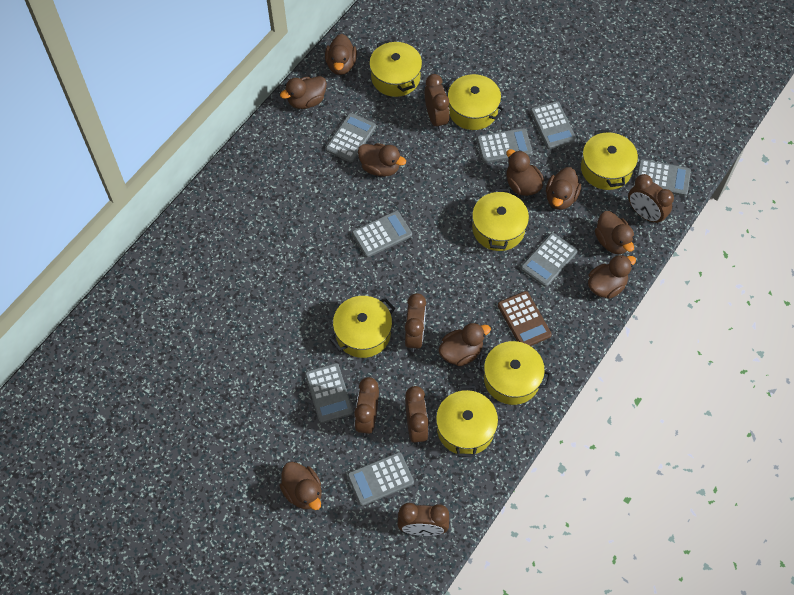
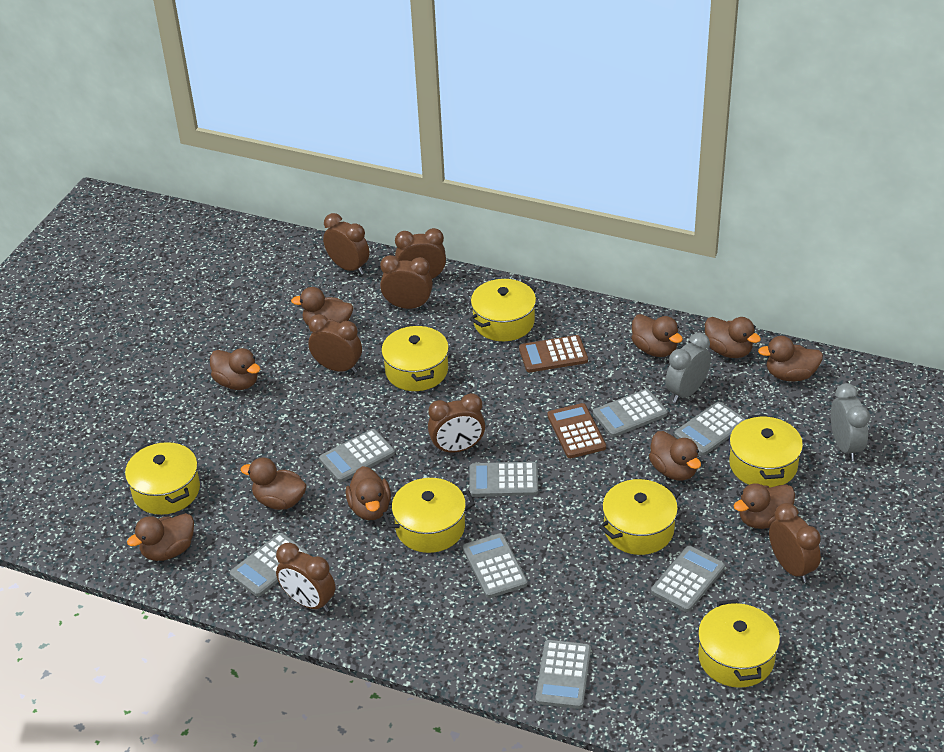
brown calculator: [498,291,552,346] = 1 -> [519,335,588,372] [548,403,606,458] = 2
brown clock: [354,377,379,436] [397,503,449,536] [405,293,426,352] [405,386,429,445] [425,74,450,131] [628,174,674,225] = 6 -> [276,543,335,612] [308,314,362,373] [323,213,369,275] [380,255,433,309] [395,228,446,279] [428,393,485,454] [769,503,821,583] = 7
brown duck: [280,76,327,109] [280,462,322,510] [325,34,357,75] [358,143,406,177] [438,323,491,366] [506,149,544,196] [546,167,581,210] [588,255,636,299] [595,211,634,254] = 9 -> [127,513,194,561] [210,348,260,390] [240,458,307,510] [291,287,353,326] [346,466,391,520] [631,314,683,357] [649,431,701,481] [705,317,761,358] [734,483,795,529] [758,336,823,381] = 10
grey clock: none = 0 -> [665,333,711,403] [831,383,870,461] = 2

